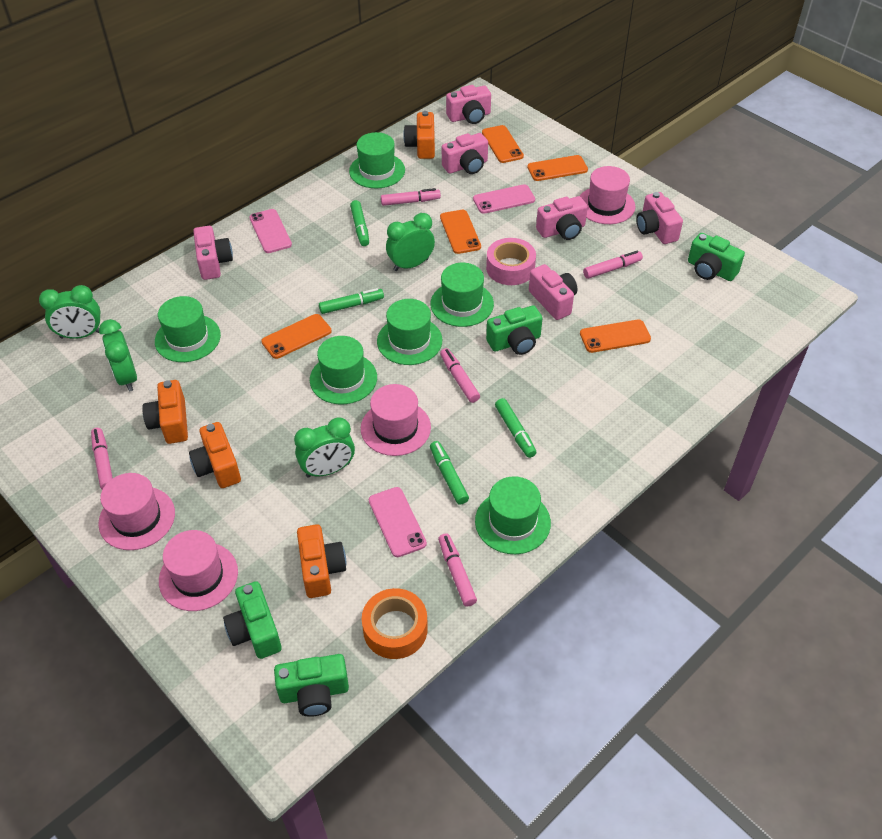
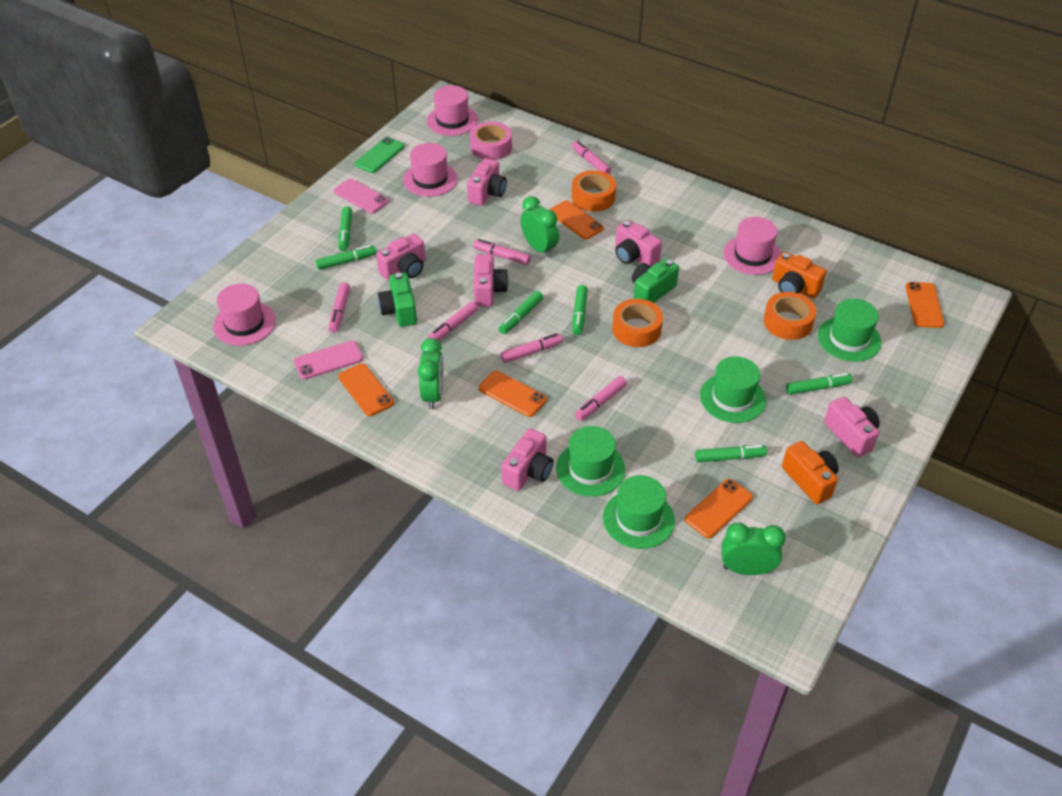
green camera: [223,581,282,659] [274,654,349,717] [486,305,543,355] [688,233,745,281] = 4 -> [378,273,417,327] [632,258,679,303] = 2
green clock: [39,285,100,339] [99,319,137,392] [294,417,355,478] [386,213,435,271] = 4 -> [418,338,444,409] [520,196,559,257] [721,523,786,575] = 3
green hat: [155,296,221,362] [310,336,377,405] [349,132,405,188] [377,299,442,365] [430,263,494,327] [475,476,551,554] = 6 -> [556,426,625,497] [603,475,675,549] [700,356,766,423] [818,299,881,362] = 4
green marker: [319,288,384,314] [350,200,369,246] [430,441,469,505] [495,398,537,458] = 4 -> [316,245,376,270] [339,207,352,251] [499,291,543,334] [572,285,588,335] [695,445,767,462] [786,373,852,395] = 6
green phone: none = 0 -> [355,137,405,173] = 1
orange camera: [142,380,188,444] [189,422,241,488] [297,524,346,598] [403,111,435,159] = 4 -> [772,252,827,299] [782,441,839,504] = 2
orange tape: [362,588,428,659] = 1 -> [572,170,616,212] [612,299,663,347] [764,292,816,340] = 3
pink marker: [91,428,113,490] [381,188,441,206] [438,533,477,607] [440,348,480,403] [583,251,643,279] = 5 -> [328,282,350,333] [428,302,478,341] [473,239,531,265] [501,333,563,363] [572,141,611,174] [575,376,627,421] = 6
pink phone: [249,209,292,253] [369,487,427,557] [473,184,535,214] = 3 -> [294,341,363,379] [334,179,389,213] = 2

